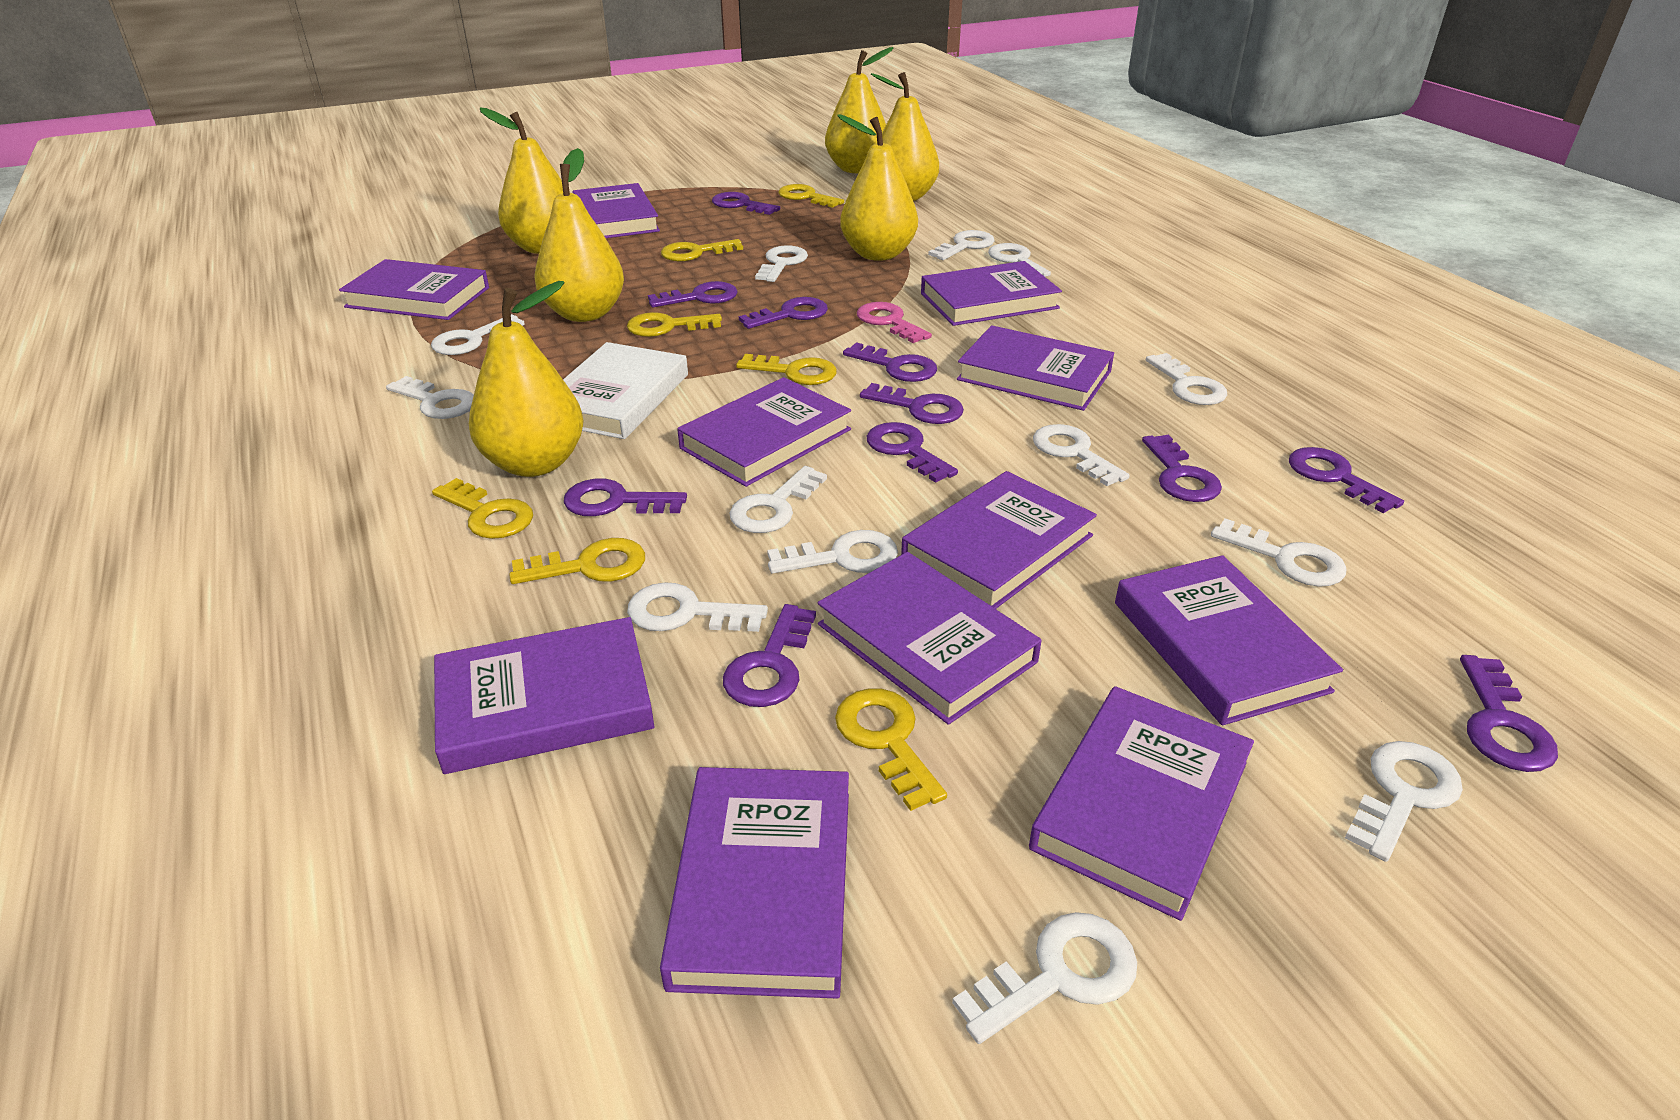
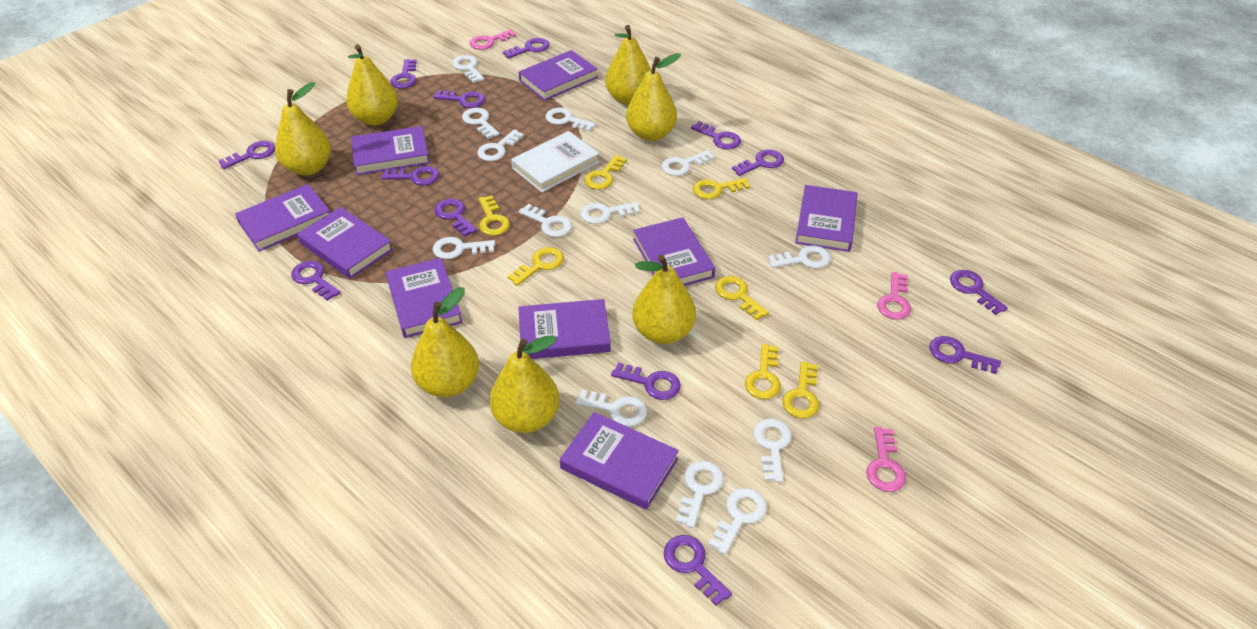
pink key: [857,302,932,343] = 1 -> [470,29,516,50] [866,427,906,492] [877,272,911,320] = 3
purple book: [339,259,489,320] [434,617,655,774] [572,183,660,238] [660,767,849,999] [677,377,851,487] [818,552,1042,725] [901,471,1097,609] [921,261,1062,326] [957,325,1114,411] [1029,686,1254,921] [1115,555,1343,725] = 11 -> [235,184,330,252] [297,207,393,279] [351,126,430,175] [386,258,463,338] [518,299,611,359] [519,50,598,101] [560,412,679,510] [633,217,715,286] [795,185,857,252] = 9
purple key: [564,479,687,516] [648,281,738,307] [712,192,780,215] [723,604,816,707] [739,297,828,329] [843,342,937,382] [860,383,964,424] [867,422,958,483] [1142,435,1222,502] [1289,447,1404,513] [1460,655,1558,772] = 11 -> [219,141,275,169] [291,261,341,301] [381,166,439,185] [390,59,417,89] [433,90,485,108] [434,199,477,237] [503,38,550,59] [611,363,681,400] [664,535,732,606] [691,121,741,150] [732,149,784,176] [930,336,1001,374] [950,270,1008,315] = 13
yellow pear: [469,281,584,477] [480,108,563,254] [534,148,624,322] [825,47,893,173] [837,114,918,261] [871,72,939,201] = 6 -> [275,82,331,175] [346,44,398,125] [411,287,479,397] [490,335,560,433] [605,25,652,105] [626,53,681,141] [632,254,696,344] = 7

